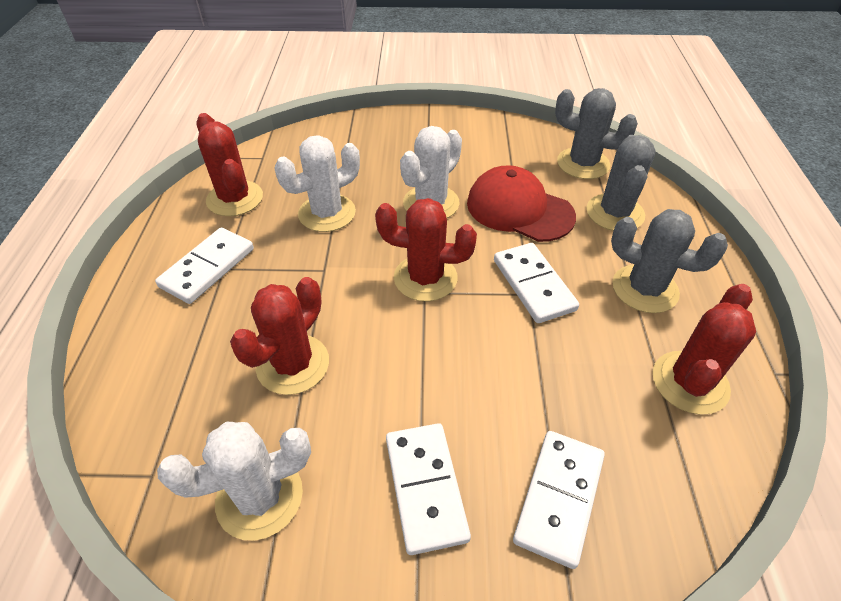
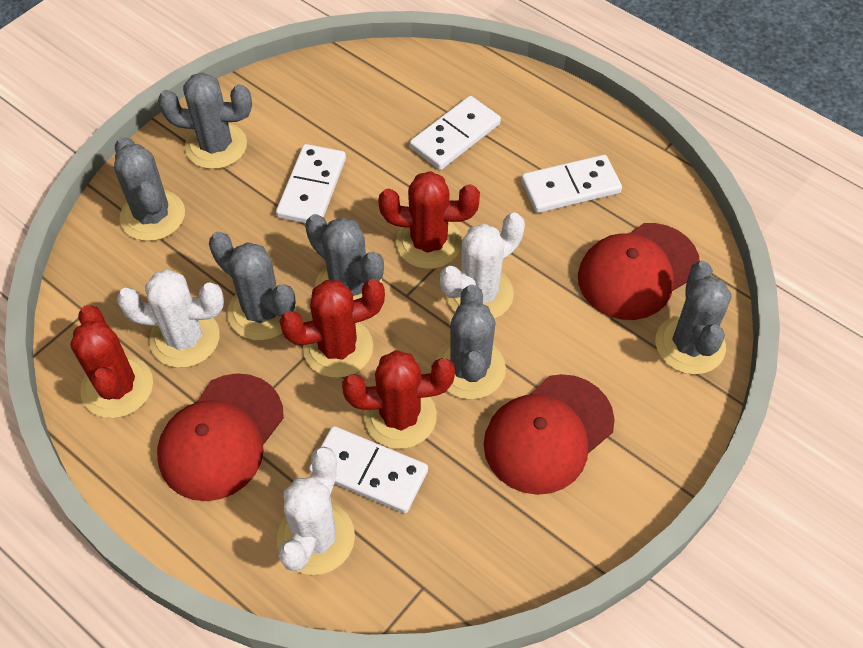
grey cactus: [555,88,638,179] [586,135,656,231] [611,209,728,313] = 3 -> [114,137,185,241] [158,73,252,169] [209,231,296,340] [305,214,384,300] [436,285,506,400] [655,261,732,375] = 6
red cap: [467,165,576,242] = 1 -> [157,373,284,501] [484,374,615,495] [578,223,700,320] = 3

